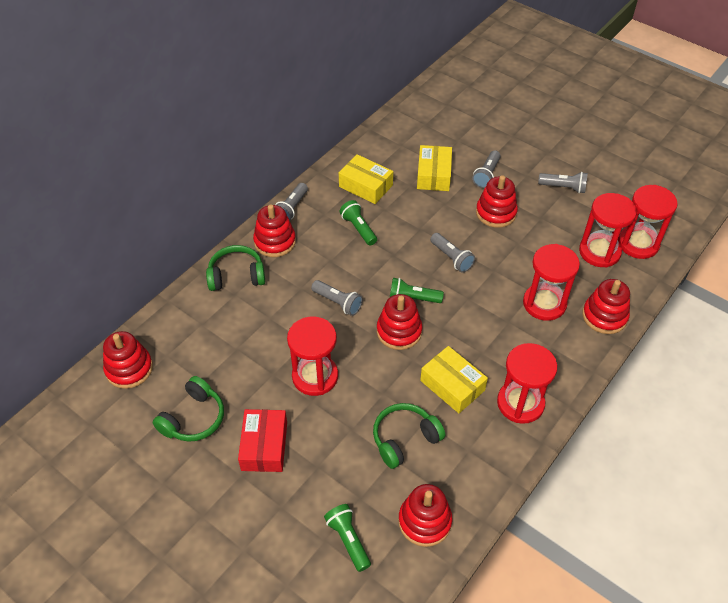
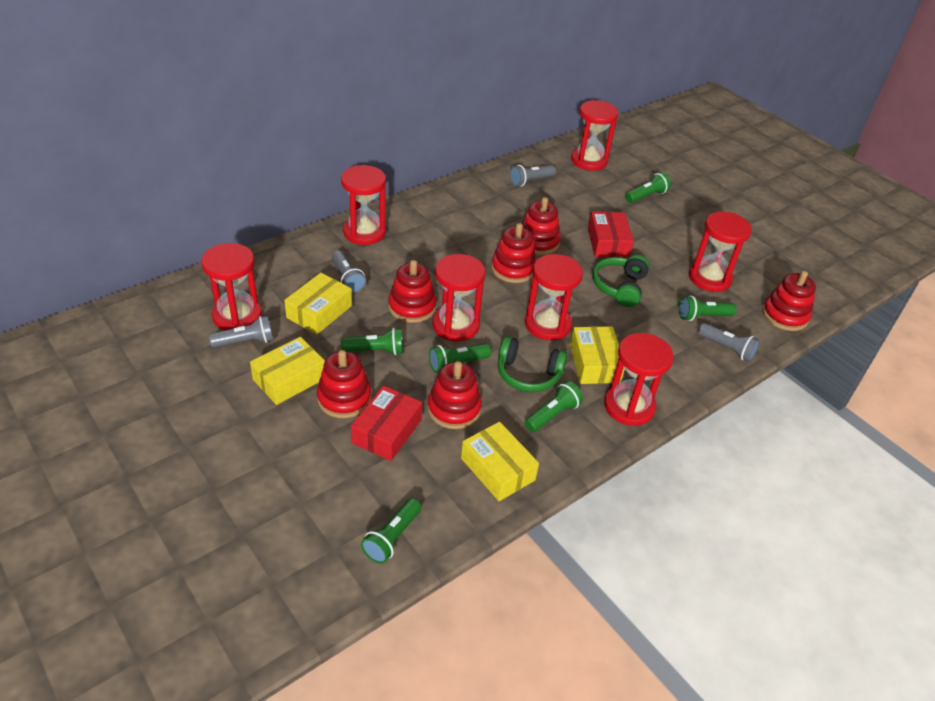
green flashlight: [324,504,371,572] [339,200,377,246] [390,278,444,303] = 3 -> [341,327,403,355] [361,498,421,564] [429,344,491,373] [525,381,583,432] [625,172,671,203] [679,296,737,321] = 6
green headphones: [152,376,224,442] [206,245,265,291] [373,403,445,469] = 3 -> [498,336,568,392] [592,255,649,307] = 2
grey flashlight: [275,183,308,221] [311,280,363,316] [430,233,475,273] [472,150,501,188] [538,172,588,193] = 5 -> [209,315,274,348] [332,251,366,293] [510,165,556,186] [698,323,760,362] = 4
red box: [238,409,287,472] = 1 -> [351,385,422,461] [588,212,634,258] = 2
red hourglass: [287,316,338,396] [497,343,557,424] [523,244,580,321] [579,193,637,267] [618,185,678,259] = 5 -> [201,243,262,330] [341,165,386,245] [432,254,485,342] [525,254,583,340] [571,100,618,171] [604,333,674,426] [689,212,752,292] = 7
yellow box: [339,154,393,204] [417,145,452,191] [420,346,488,413] = 3 -> [250,337,325,405] [284,273,352,335] [461,422,539,501] [570,326,625,384] = 4

